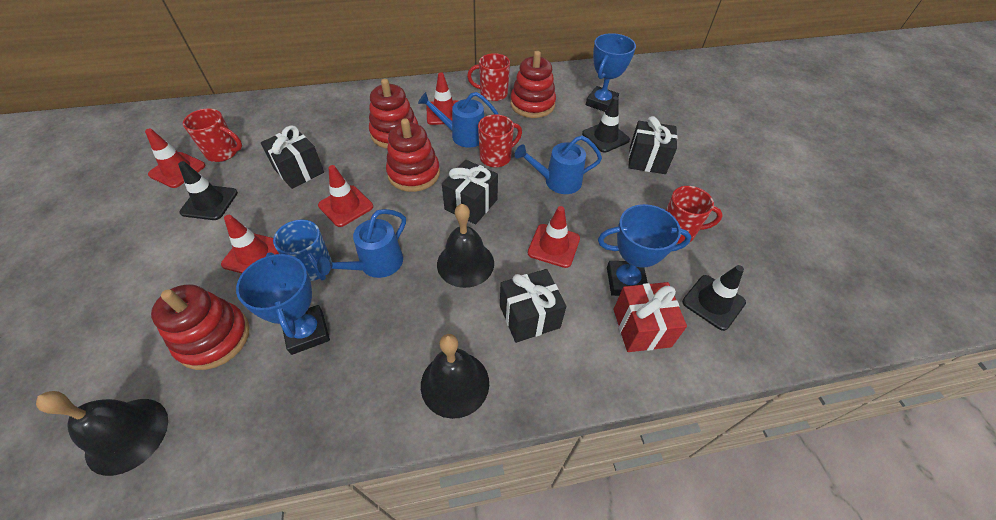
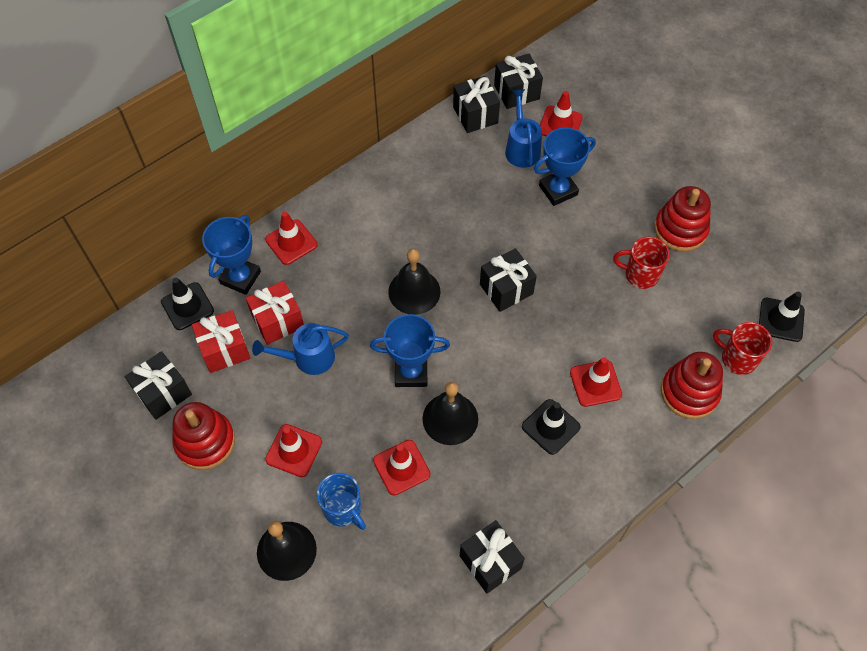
black gift: [261,125,324,189] [442,160,498,225] [500,269,567,343] [628,116,677,174] = 4 -> [124,351,192,420] [453,76,500,133] [460,520,525,594] [480,248,537,312] [494,54,543,109] = 5
blue watering can: [317,209,406,278] [418,92,499,148] [515,135,602,194] = 3 -> [252,323,349,375] [505,89,542,168] = 2
red gift: [613,282,687,352] = 1 -> [192,310,250,373] [246,281,304,345] = 2
red mug: [183,108,242,162] [467,53,510,101] [478,114,522,167] [666,186,723,244] = 4 -> [613,237,670,289] [713,322,772,375] = 2
red stacking toy: [151,284,249,370] [369,79,418,149] [386,118,440,192] [510,51,556,118] = 4 -> [173,402,235,470] [654,186,711,252] [661,352,723,419] = 3

